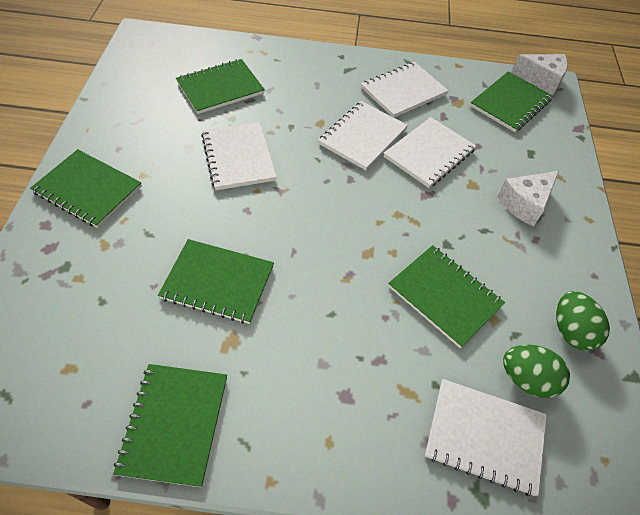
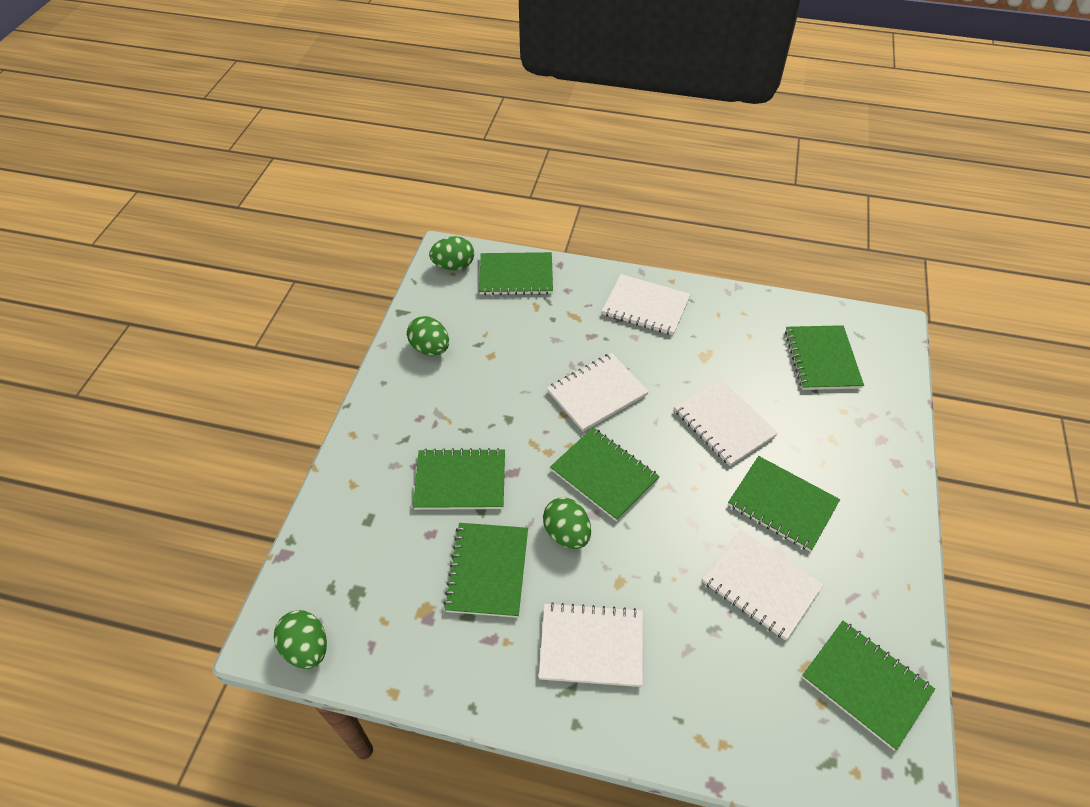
green egg: [503,344,570,398] [556,291,610,351] = 2 -> [274,610,327,669] [407,316,449,356] [429,236,474,270] [543,498,591,549] = 4
green notebook: [30,149,142,228] [113,364,227,487] [158,239,274,324] [176,59,265,114] [388,245,505,348] [470,72,553,132] = 6 -> [413,448,505,510] [443,523,528,618] [479,252,553,295] [550,428,660,522] [728,456,840,551] [785,325,864,390] [802,621,935,751] = 7
white cheese: [497,171,559,227] [511,54,568,95] = 2 -> none = 0

